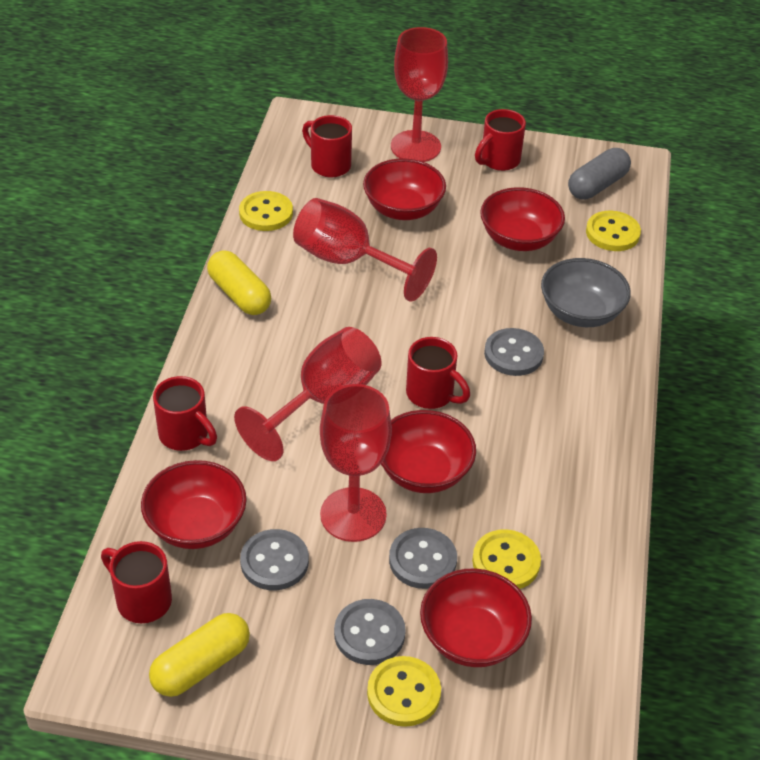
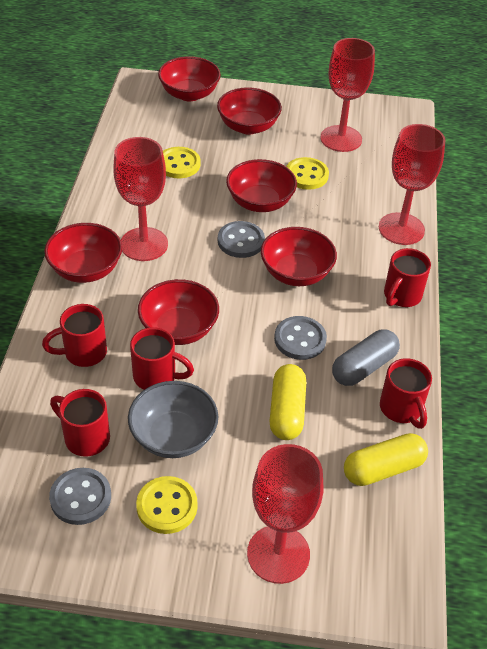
grey button: [240,529,309,590] [334,599,406,665] [389,528,457,589] [484,328,544,376] = 4 -> [49,468,111,525] [218,221,265,258] [274,316,327,360] = 3
red bowl: [141,460,247,549] [363,158,446,220] [381,410,476,493] [420,568,532,667] [480,187,565,251] = 5 -> [44,223,122,283] [138,279,219,345] [158,56,220,101] [217,87,282,135] [226,159,297,212] [261,227,337,286] = 6
yellow button: [239,191,293,231] [367,656,441,727] [472,529,541,589] [586,211,641,251] = 4 -> [136,476,198,534] [163,147,201,178] [286,157,329,190] = 3

